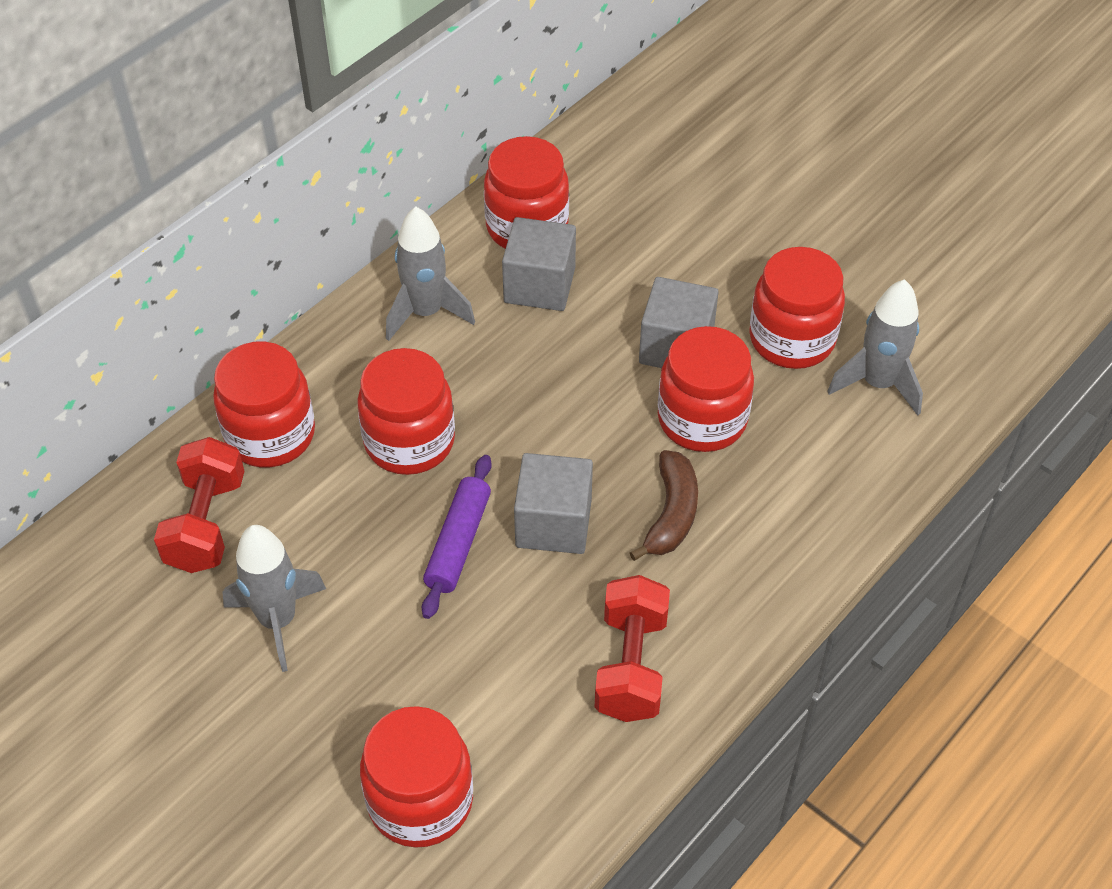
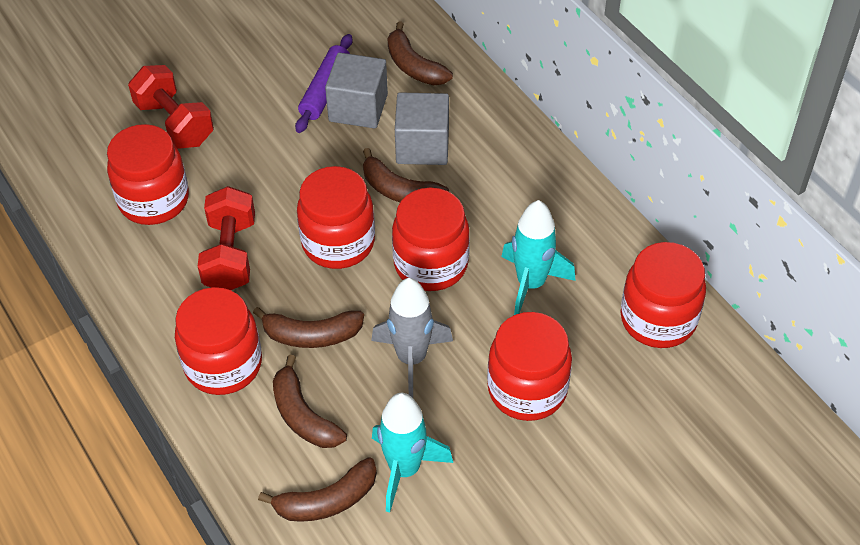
brown banana: [630,450,698,561] = 1 -> [253,307,364,348] [258,457,377,522] [273,355,347,448] [363,148,449,202] [388,21,453,85] = 5
grey cube: [502,217,576,311] [514,453,593,554] [639,277,718,368] = 3 -> [325,53,388,129] [395,93,449,165] = 2
grey rocket: [222,525,326,672] [386,207,475,341] [827,279,923,416] = 3 -> [371,278,453,398] = 1
turquoise rocket: none = 0 -> [372,393,453,513] [501,200,576,315] = 2

